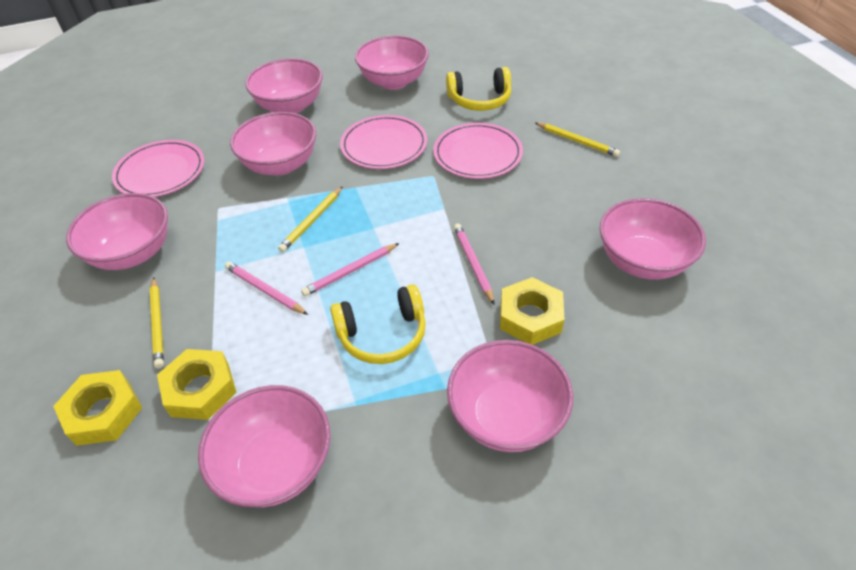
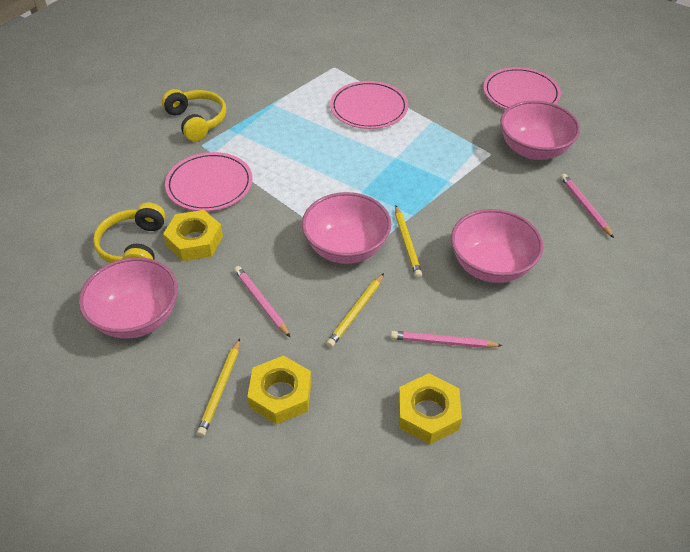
pink bowl: [66,193,168,270] [198,385,331,507] [230,112,316,176] [245,58,323,114] [355,36,429,90] [447,340,573,452] [600,198,706,280] = 7 -> [79,257,178,339] [302,192,391,264] [451,209,543,283] [500,101,580,160] = 4

